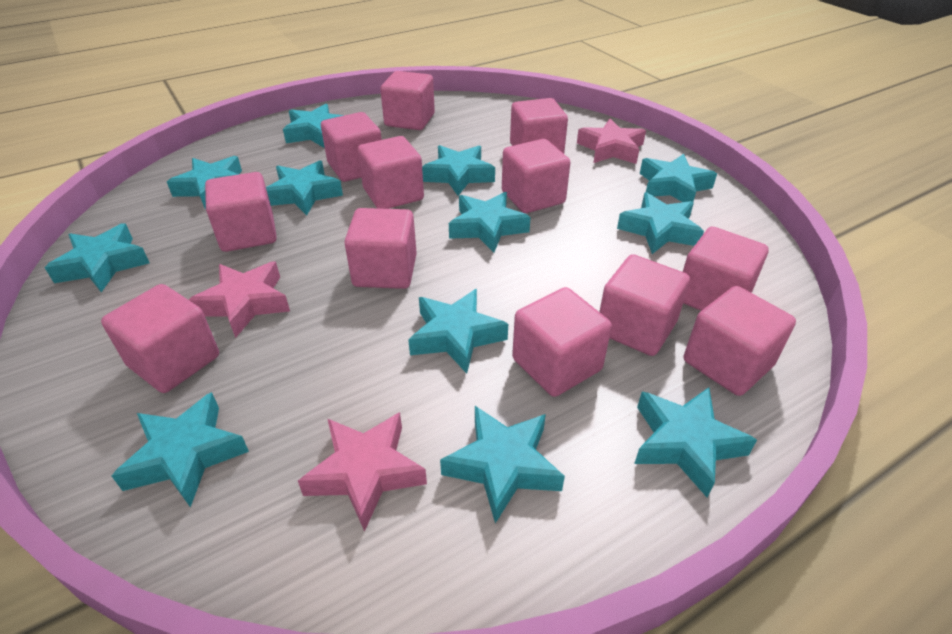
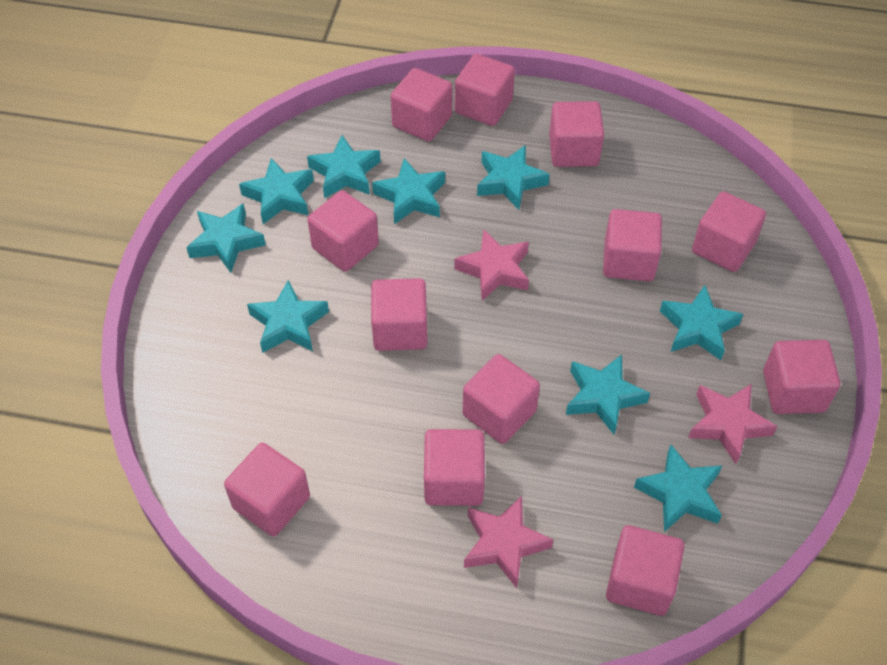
turquoise star: [45,223,149,292] [112,392,249,507] [167,156,242,209] [266,160,343,216] [283,104,345,148] [408,289,508,374] [422,145,495,196] [440,406,565,523] [449,192,531,253] [617,192,704,254] [634,387,757,498] [640,154,717,202] = 12 -> [186,203,266,273] [239,158,314,224] [247,280,329,353] [307,135,381,198] [372,158,445,224] [477,145,550,210] [566,355,650,434] [634,445,722,532] [660,285,743,360] = 9

